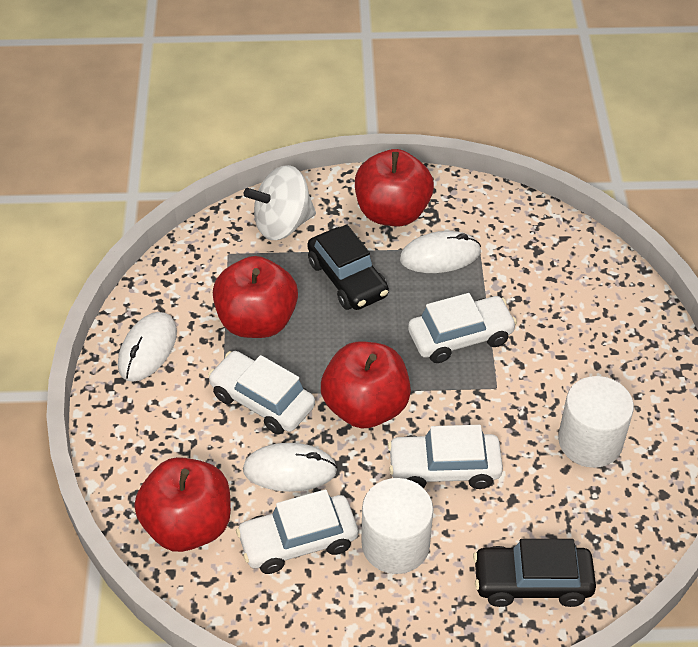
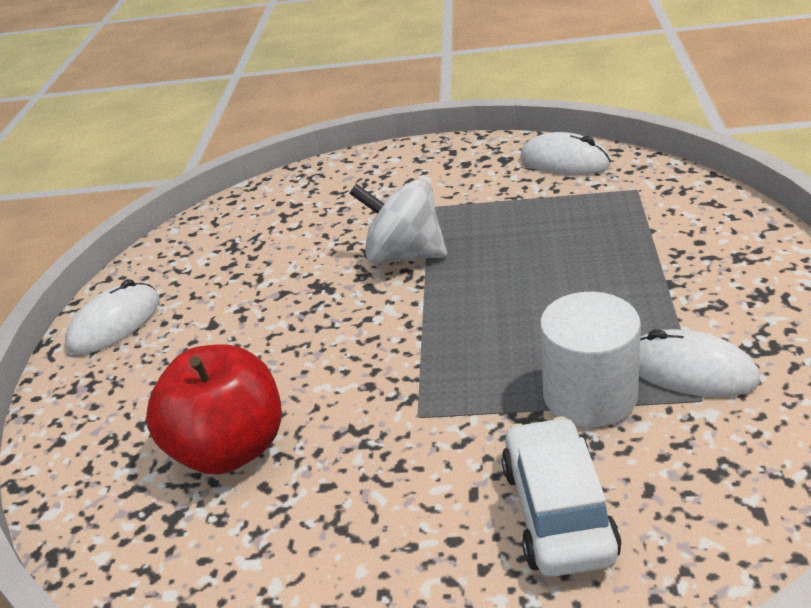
black car: [308,224,389,310] [473,539,596,607] = 2 -> none = 0
red apple: [134,457,231,552] [213,256,298,338] [321,342,411,428] [355,149,434,226] = 4 -> [146,344,282,475] = 1
white car: [208,351,315,435] [236,489,358,574] [388,425,503,489] [408,293,517,363] = 4 -> [501,417,621,577] = 1
white cylinder: [362,478,433,574] [558,376,634,468] = 2 -> [540,292,641,427] = 1

